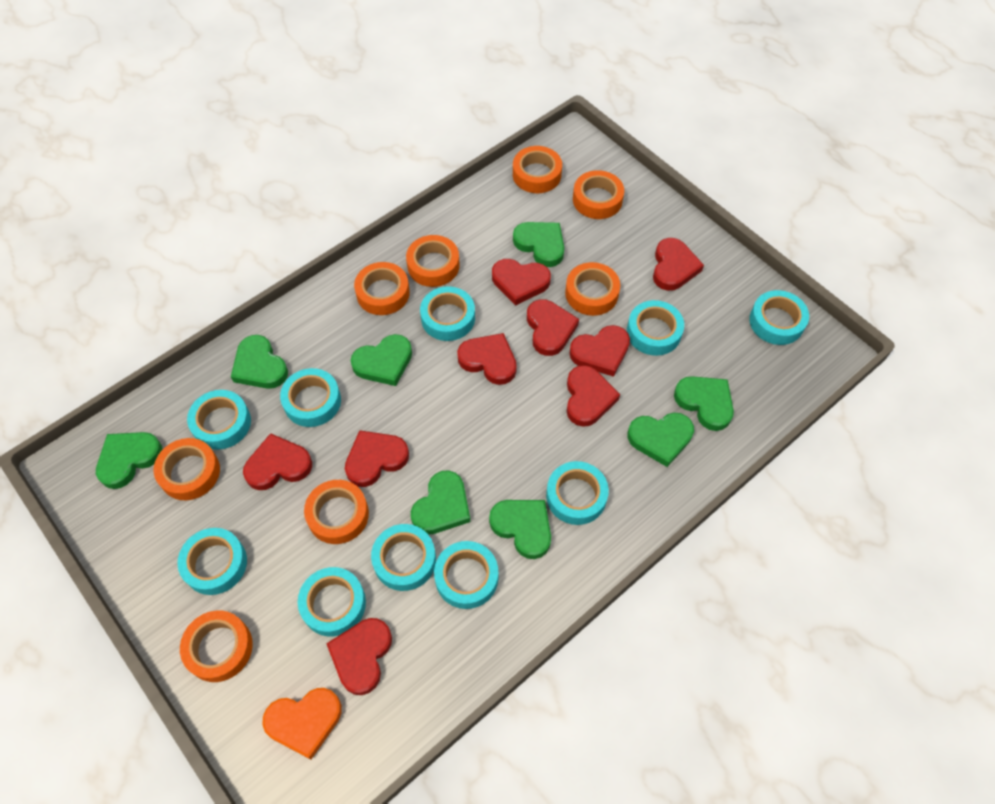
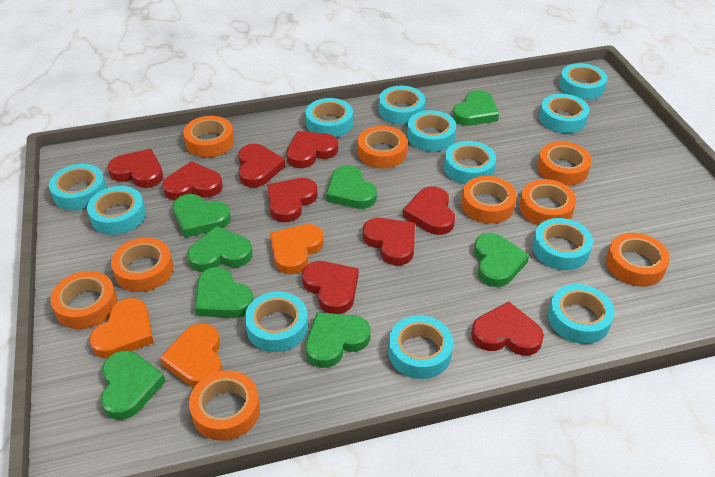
orange heart: [262,688,342,760] = 1 -> [90,298,154,358] [160,323,223,387] [270,224,324,274] = 3
orange tape: [154,438,220,500] [180,611,253,682] [304,480,369,544] [354,262,410,315] [406,235,460,287] [513,146,562,193] [565,262,620,316] [573,170,624,219] = 8 -> [50,271,117,329] [111,237,173,292] [183,116,234,157] [189,370,260,441] [358,126,407,169] [461,176,517,224] [519,179,576,226] [537,141,592,186] [606,233,670,287] = 9
turquoise tape: [177,528,247,595] [187,390,251,450] [280,368,341,427] [298,567,366,637] [371,524,436,591] [420,286,475,341] [434,541,498,609] [546,461,609,525] [627,300,684,356] [749,290,809,345] = 10 -> [49,164,107,210] [87,186,146,235] [245,292,308,352] [306,98,353,137] [379,86,425,124] [388,315,453,379] [407,110,456,152] [444,141,496,184] [532,218,593,270] [539,94,589,133] [548,284,614,344] [559,63,607,100] = 12

